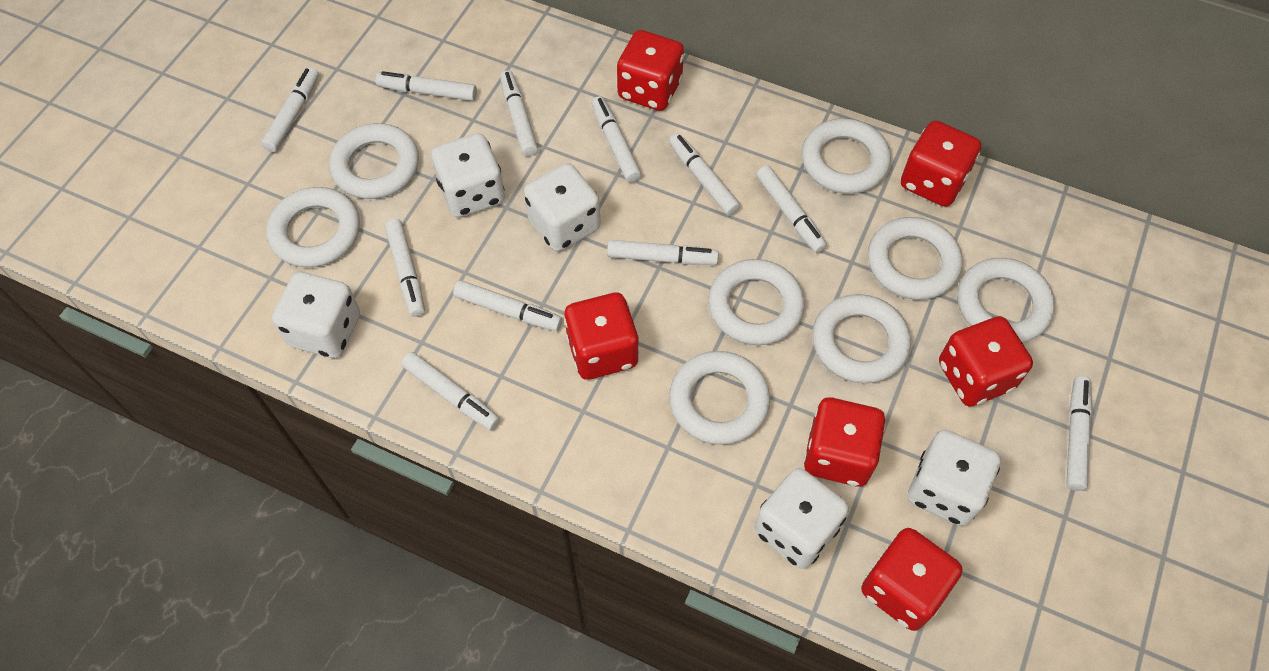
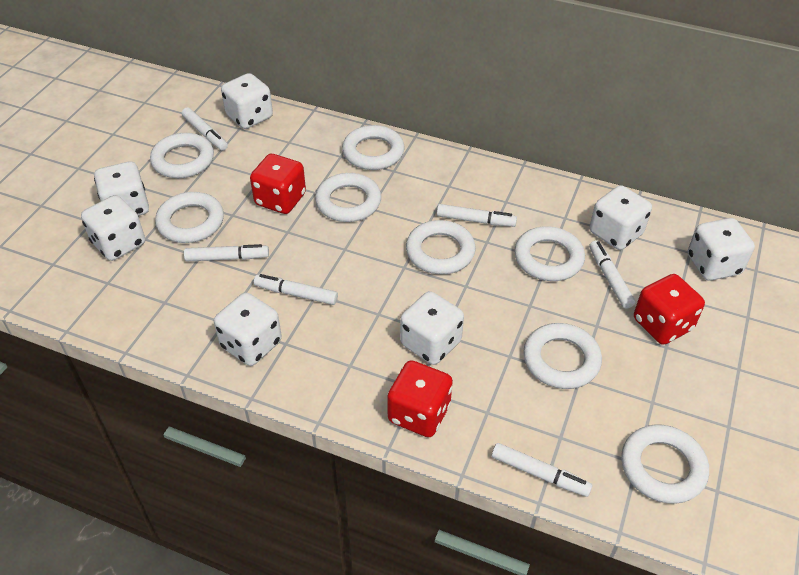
red dice: [564,293,639,380] [617,30,684,111] [804,397,886,487] [861,528,962,631] [901,121,981,207] [939,316,1033,407] = 6 -> [250,154,306,214] [387,360,453,437] [634,274,705,345] = 3
white dice: [272,272,360,358] [431,133,505,217] [524,163,601,251] [754,468,849,569] [908,430,1001,526] = 5 -> [81,195,145,261] [94,161,149,216] [214,292,282,366] [221,73,273,129] [400,291,464,365] [590,185,652,250] [688,218,755,281] = 7
white marker: [261,67,319,152] [376,71,477,101] [385,219,425,317] [401,352,500,430] [453,280,562,331] [500,70,538,156] [591,96,641,182] [607,240,719,265] [669,133,740,216] [756,165,827,253] [1066,376,1093,491] = 11 -> [182,107,228,151] [184,244,269,261] [254,274,338,305] [437,204,517,227] [492,443,593,497] [589,240,635,309] = 6

